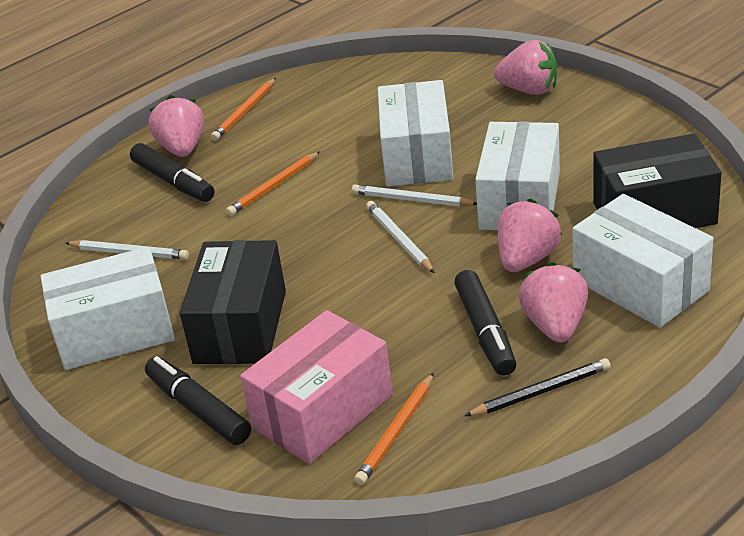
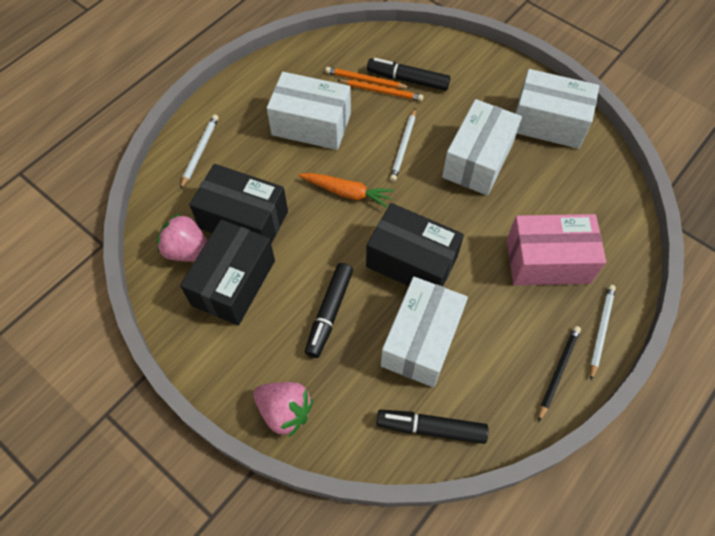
black box: [180,240,286,364] [593,134,721,228] = 2 -> [180,219,275,326] [189,164,288,244] [366,203,464,286] = 3
orange carrot: none = 0 -> [298,173,394,208] = 1
orange pencil: [211,78,276,140] [226,151,320,216] [354,373,434,485] = 3 -> [325,67,410,89] [337,79,424,101] = 2
pink strawberry: [149,95,204,157] [494,40,557,95] [498,199,562,272] [518,262,588,343] = 4 -> [157,213,207,262] [253,382,313,438] = 2

